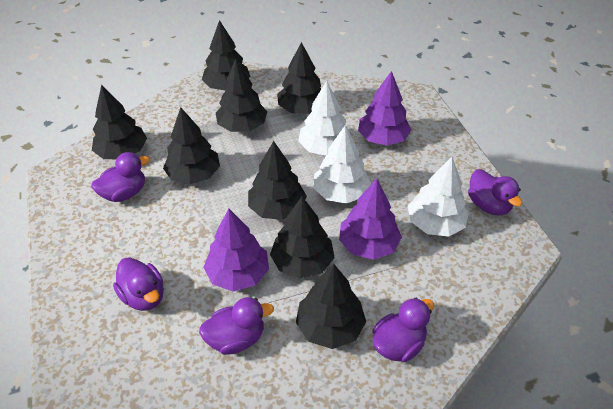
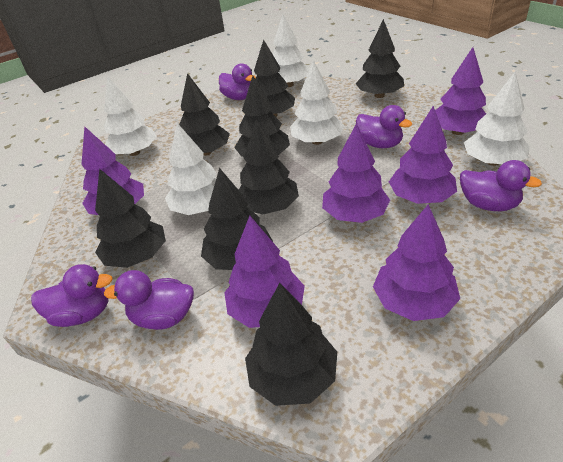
purple tree: [203,209,269,291] [339,178,402,260] [358,71,411,146] = 3 -> [81,126,144,215] [224,216,305,328] [322,124,390,223] [373,204,460,321] [389,106,457,204] [435,47,486,135] = 6
white tree: [298,81,350,156] [314,126,371,204] [408,157,469,236] = 3 -> [104,76,157,156] [165,123,217,215] [273,15,309,87] [290,60,344,145] [464,72,530,166] = 5

